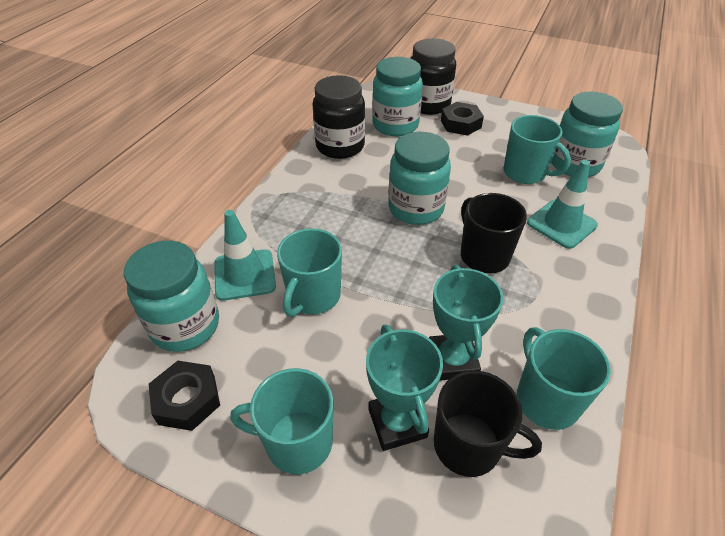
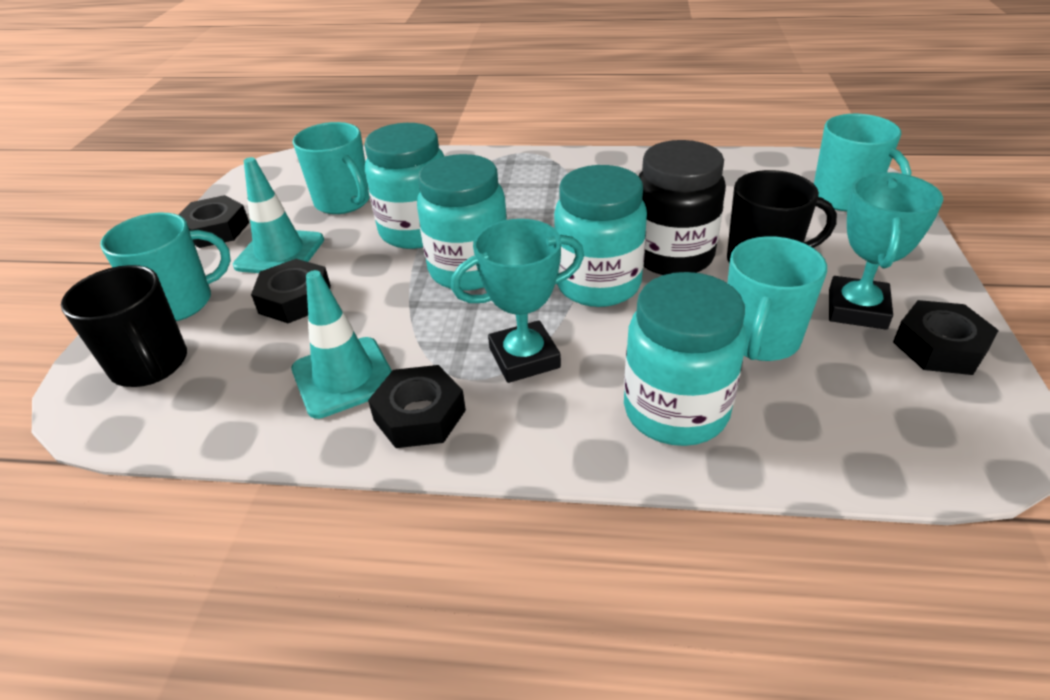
black jar: [312,75,365,159] [410,38,456,115] = 2 -> [639,140,726,275] = 1
black nut: [149,361,220,431] [441,102,484,136] = 2 -> [179,195,249,248] [251,259,331,323] [368,365,466,448] [893,300,999,375] = 4

